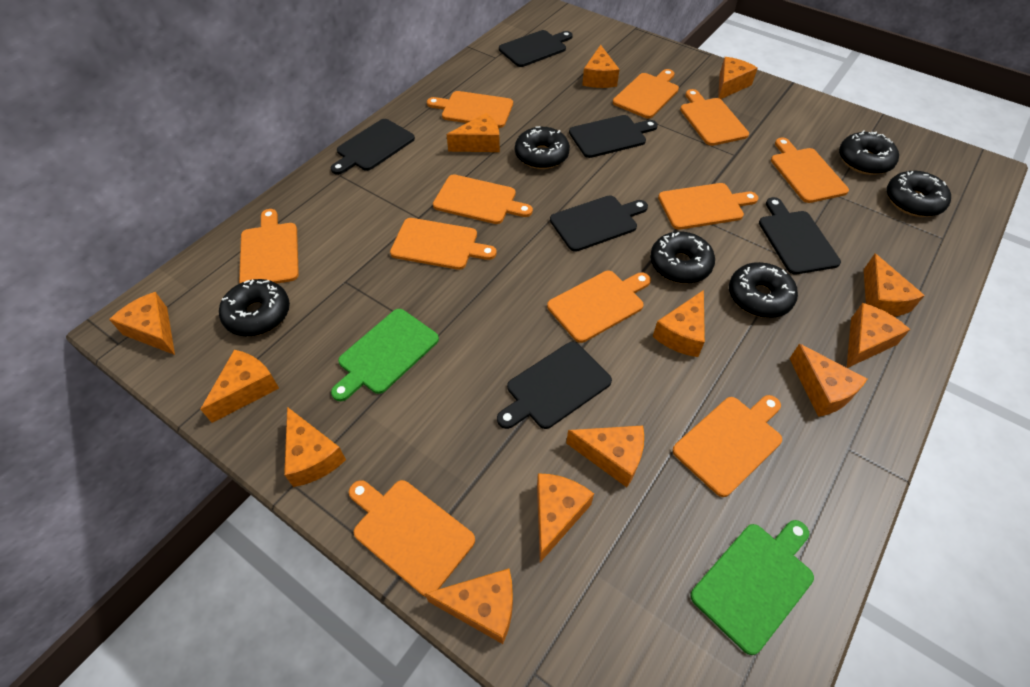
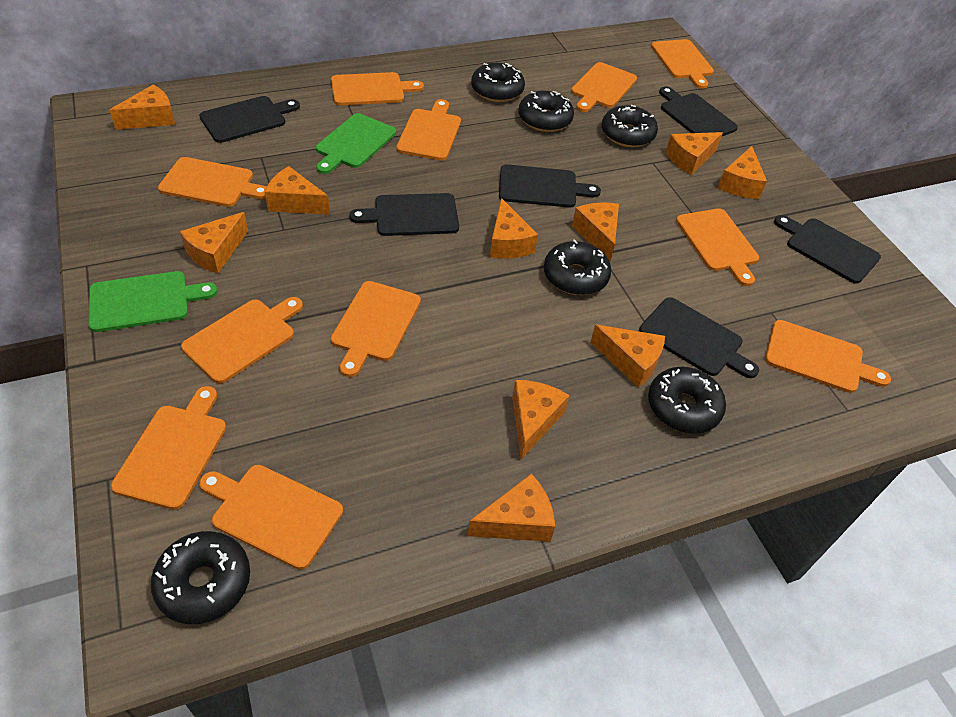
orange cheese: [109,292,175,355] [200,350,279,423] [284,407,346,487] [424,569,513,644] [447,113,500,152] [537,473,594,562] [566,425,644,487] [582,45,620,88] [653,290,705,357] [718,57,758,99] [790,344,867,417] [847,303,910,368] [864,253,925,317] = 13 -> [109,85,175,130] [180,212,248,273] [265,166,330,215] [468,474,555,542] [490,198,538,259] [512,380,569,459] [572,203,619,262] [590,325,665,388] [666,132,723,175] [718,146,767,199] = 10

